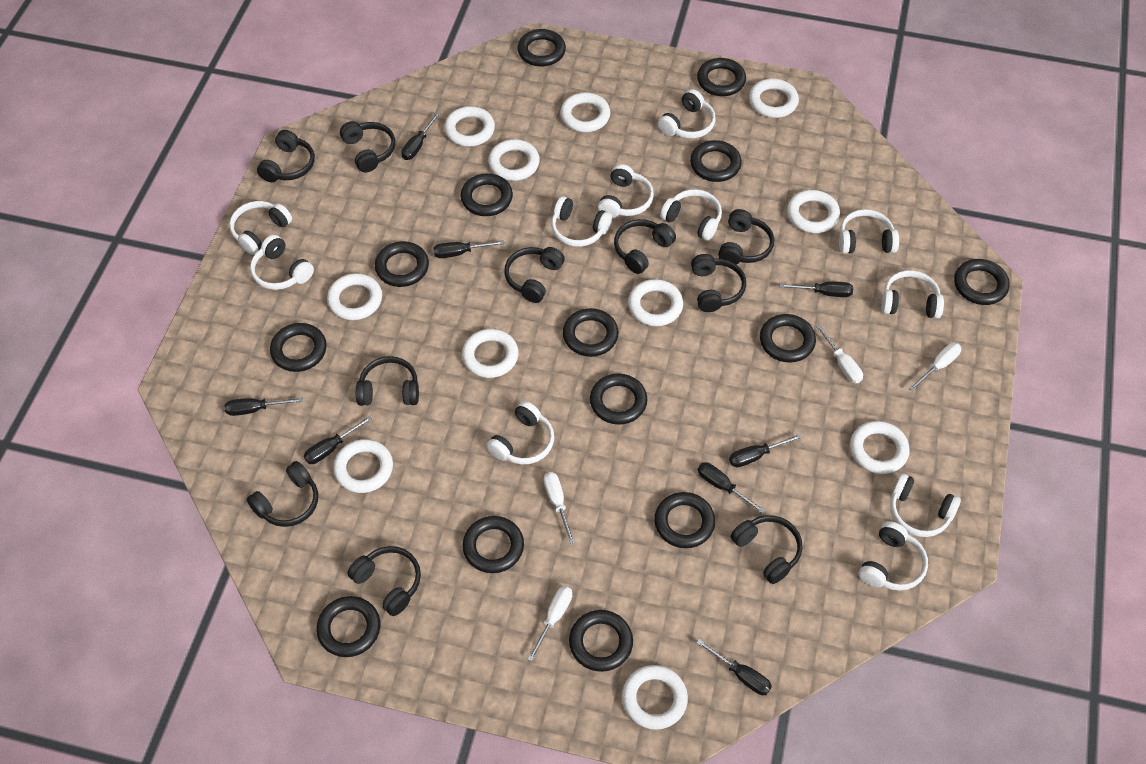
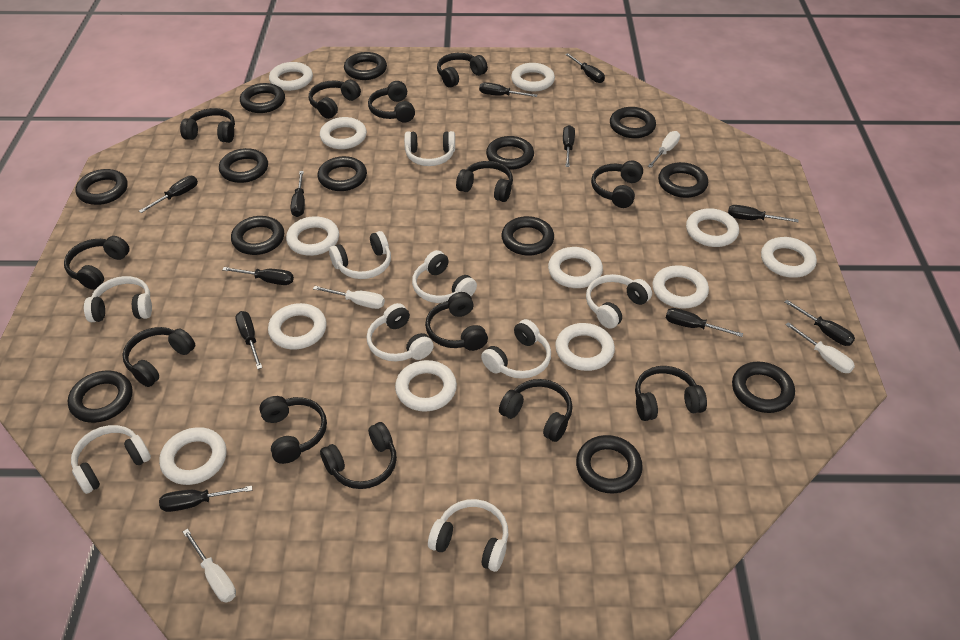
black headphones: [247,461,318,527] [257,130,315,182] [340,121,395,172] [347,546,421,616] [356,356,419,406] [504,247,565,303] [614,219,676,274] [691,254,746,312] [718,209,774,265] [731,515,803,584] = 10 -> [64,236,130,290] [122,327,195,387] [180,108,235,143] [259,396,327,464] [309,80,361,119] [320,422,397,489] [368,81,415,123] [425,292,488,351] [437,53,488,88] [456,161,513,202] [499,379,572,442] [591,160,643,208] [635,366,707,421] = 13
black ring: [270,323,327,372] [316,596,380,657] [375,241,429,287] [460,174,513,216] [462,516,524,573] [517,29,566,66] [563,308,619,357] [569,610,633,672] [590,373,647,425] [654,492,715,548] [690,140,742,182] [697,58,746,96] [760,314,816,363] [954,259,1009,305] = 14 -> [68,371,132,423] [75,169,128,205] [219,148,268,183] [231,216,284,255] [240,83,285,113] [318,156,367,191] [344,52,387,80] [486,136,534,170] [501,216,554,256] [576,435,643,494] [610,107,656,138] [658,162,708,198] [732,362,795,413] = 13
black screwdriver: [225,398,303,416] [304,416,372,464] [401,112,440,160] [434,240,505,258] [696,639,772,695] [698,462,766,514] [729,434,802,468] [780,282,853,297] = 8 -> [139,176,198,213] [159,486,252,512] [222,267,294,285] [235,311,262,369] [291,171,305,217] [479,82,538,97] [563,125,575,167] [565,53,605,83] [666,308,743,337] [728,205,799,222] [785,300,855,346] = 11
white headphones: [229,201,292,255] [250,235,314,290] [486,401,554,464] [551,196,612,247] [598,164,654,218] [658,89,716,139] [660,189,722,241] [839,209,899,254] [859,521,928,591] [881,270,944,319] [890,473,961,537] = 11 -> [71,425,151,494] [84,276,152,322] [329,231,391,279] [367,303,434,361] [404,131,455,166] [412,250,477,303] [428,499,508,572] [481,319,551,379] [586,274,652,329] = 9
white ring: [327,273,382,320] [333,439,393,493] [444,106,495,147] [462,329,518,378] [488,139,540,181] [560,93,610,132] [622,665,688,730] [628,279,683,326] [749,79,799,118] [787,190,840,233] [850,421,910,474] = 11 -> [159,427,226,485] [268,303,327,350] [269,62,313,91] [286,216,339,256] [320,117,367,149] [395,360,457,412] [511,63,555,92] [548,247,603,288] [555,323,615,371] [652,265,709,308] [686,208,739,247] [761,237,817,278] = 12

